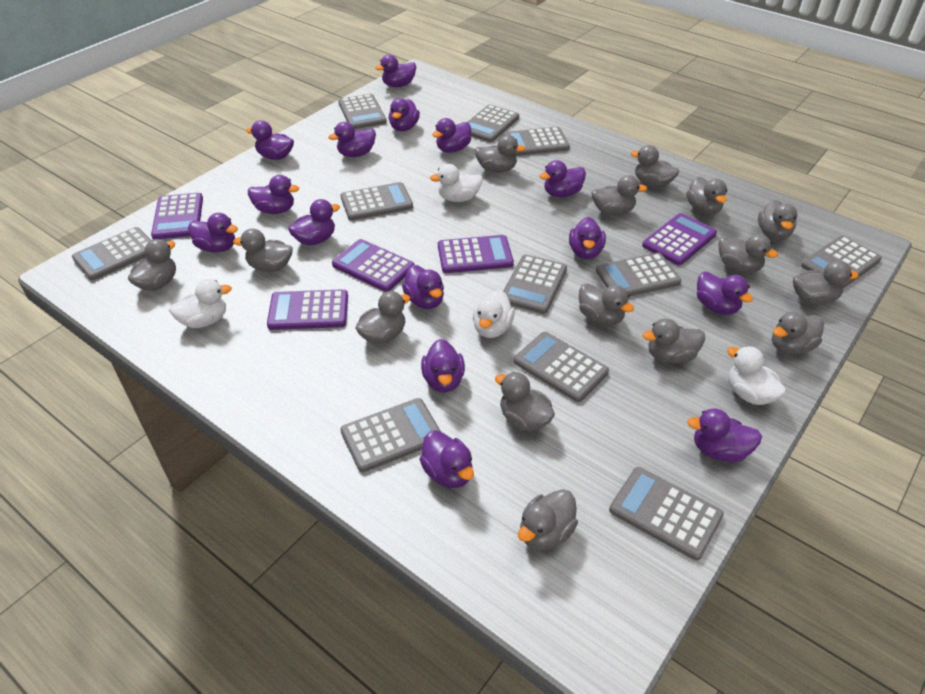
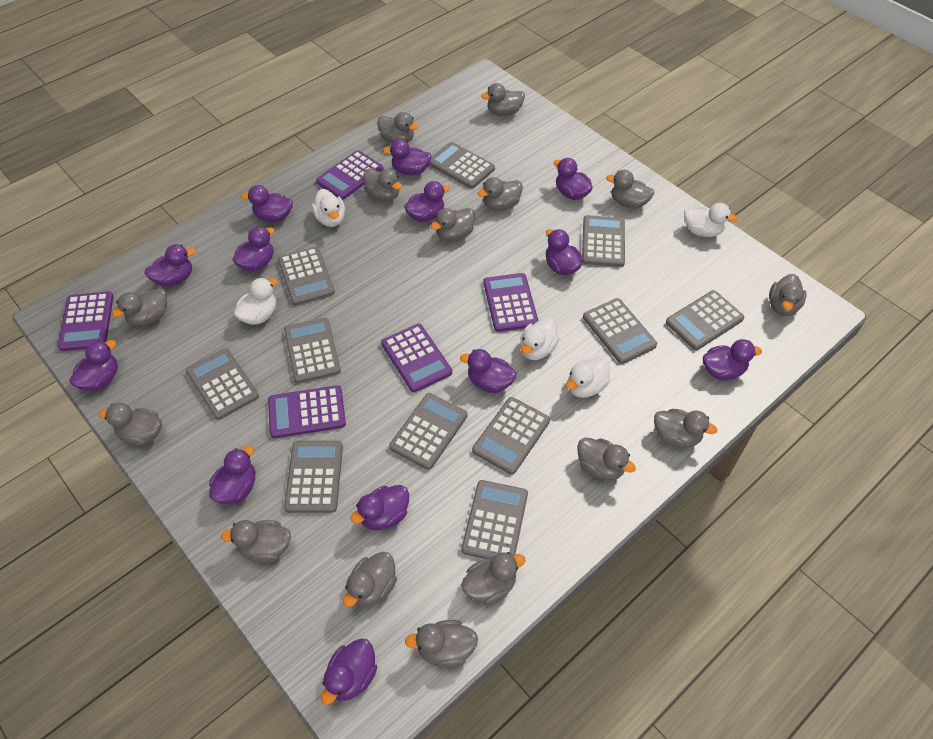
purple duck: [188,213,238,252] [246,120,294,160] [248,175,299,214] [288,199,340,245] [329,122,376,157] [375,55,416,87] [389,98,420,131] [402,265,444,309] [419,430,474,488] [421,339,465,393] [432,118,471,153] [540,160,586,197] [569,217,606,259] [687,408,762,462] [697,272,753,315] = 15 -> [70,340,118,391] [144,244,195,287] [209,446,255,504] [232,226,275,271] [241,185,293,222] [321,638,377,705] [350,485,409,530] [383,139,432,175] [404,181,450,222] [460,349,516,393] [546,229,583,275] [553,158,593,200] [703,339,762,380] = 13
white duck: [169,279,232,328] [430,164,482,202] [473,290,515,338] [727,346,786,405] = 4 -> [234,278,277,325] [312,189,345,227] [520,317,559,360] [566,356,610,398] [684,203,737,237] = 5

